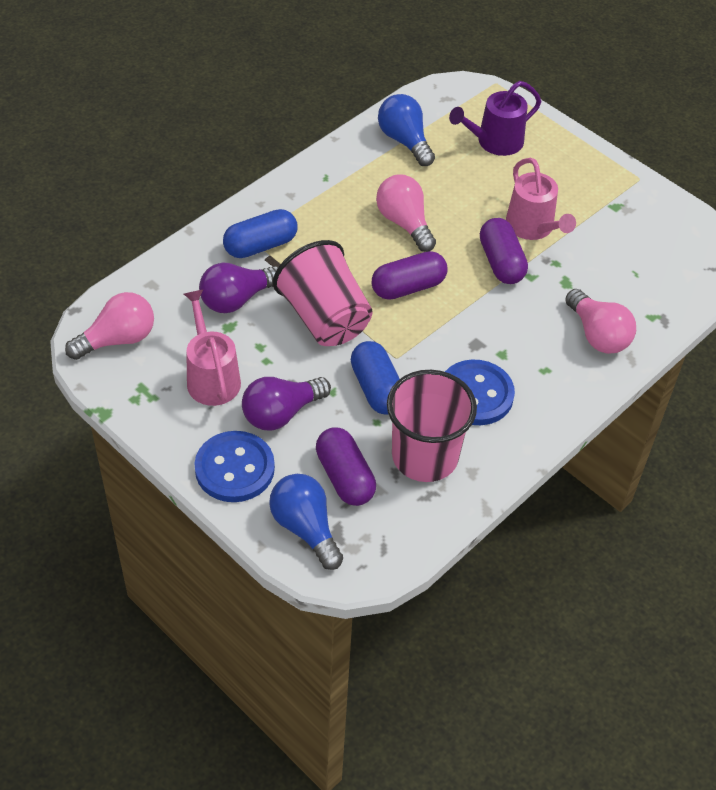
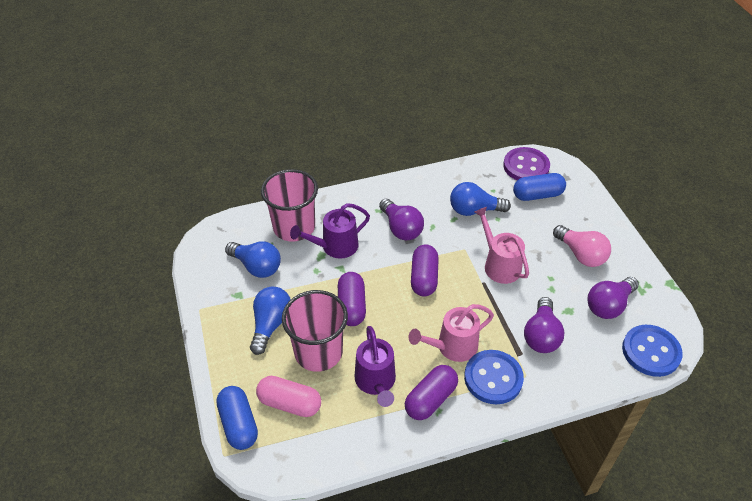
blue light bulb: [269,474,343,570] [378,94,435,166] = 2 -> [225,241,281,278] [250,287,291,355] [450,182,511,216] = 3
pink capsule: none = 0 -> [256,376,321,417] = 1
pink light bulb: [65,292,154,360] [376,175,436,252] [565,289,636,354] = 3 -> [553,225,611,267] = 1
purple button: none = 0 -> [503,147,550,180] = 1
purple light bulb: [199,263,278,313] [242,377,331,431] = 2 -> [379,199,424,241] [524,297,564,353] [588,277,639,319] = 3
purple watering can: [449,81,541,156] = 1 -> [290,203,370,259] [355,326,396,407] = 2

